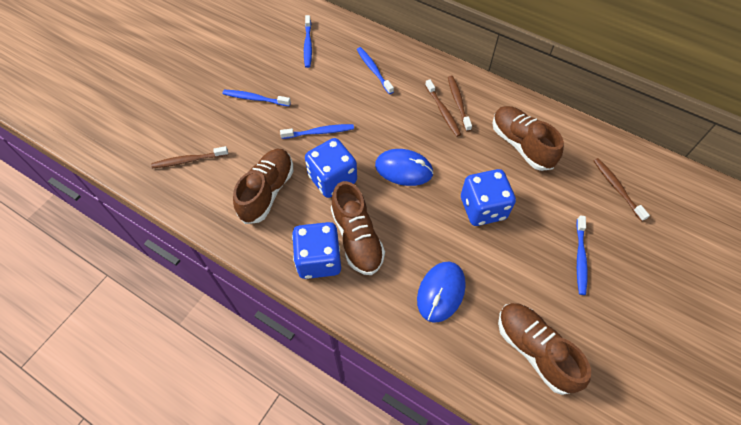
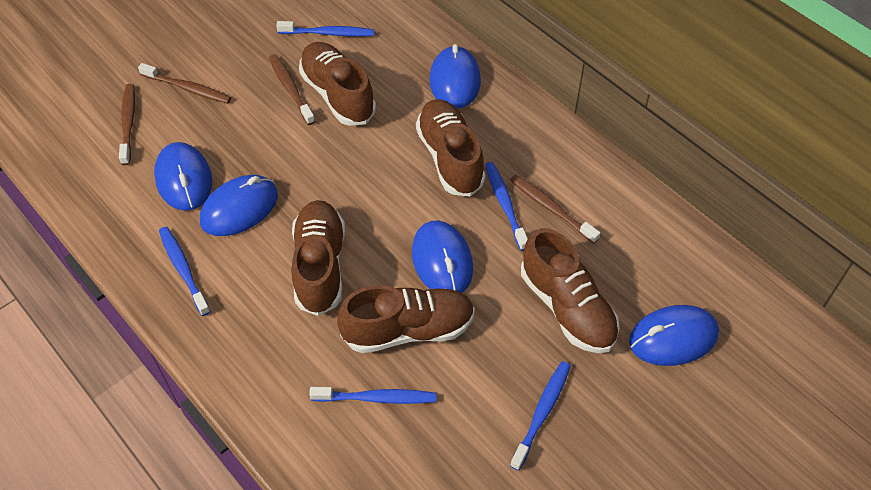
blue dice: [292,222,341,279] [305,138,357,198] [461,169,516,226] = 3 -> none = 0
blue mouse: [375,149,434,186] [417,262,466,323] = 2 -> [154,142,212,211] [200,175,278,236] [412,220,473,293] [429,44,481,109] [629,305,719,366] = 5
brown shoe: [233,149,293,224] [331,181,385,275] [492,106,564,171] [498,303,591,395] = 4 -> [291,200,345,316] [299,42,376,126] [337,285,475,353] [416,99,485,197] [521,228,620,353] = 5

